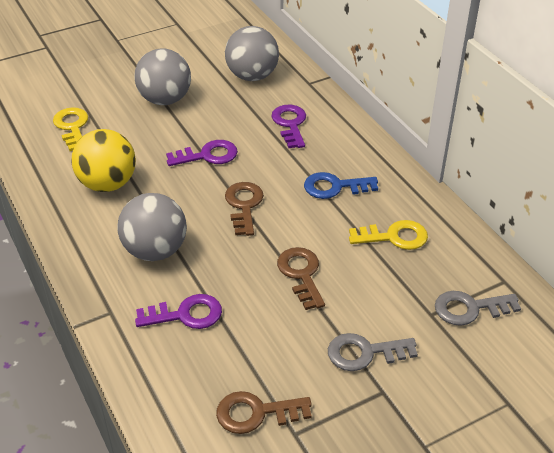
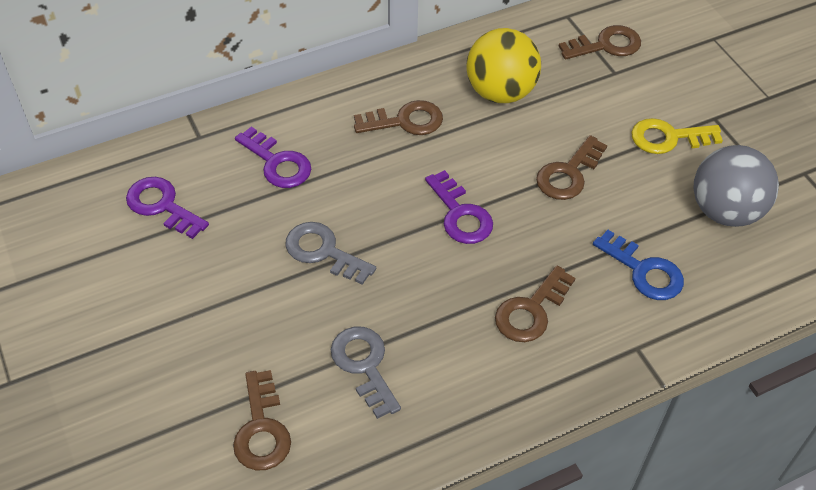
brown key: [216,391,312,434] [225,182,264,236] [277,247,325,310] = 3 -> [233,370,291,471] [354,100,443,135] [495,266,575,342] [536,135,608,200] [558,25,641,60] = 5
grey ball: [117,193,187,261] [134,49,191,105] [225,26,279,81] = 3 -> [693,145,779,227] = 1
yellow key: [53,107,88,151] [349,220,428,250] = 2 -> [631,118,723,154] = 1

